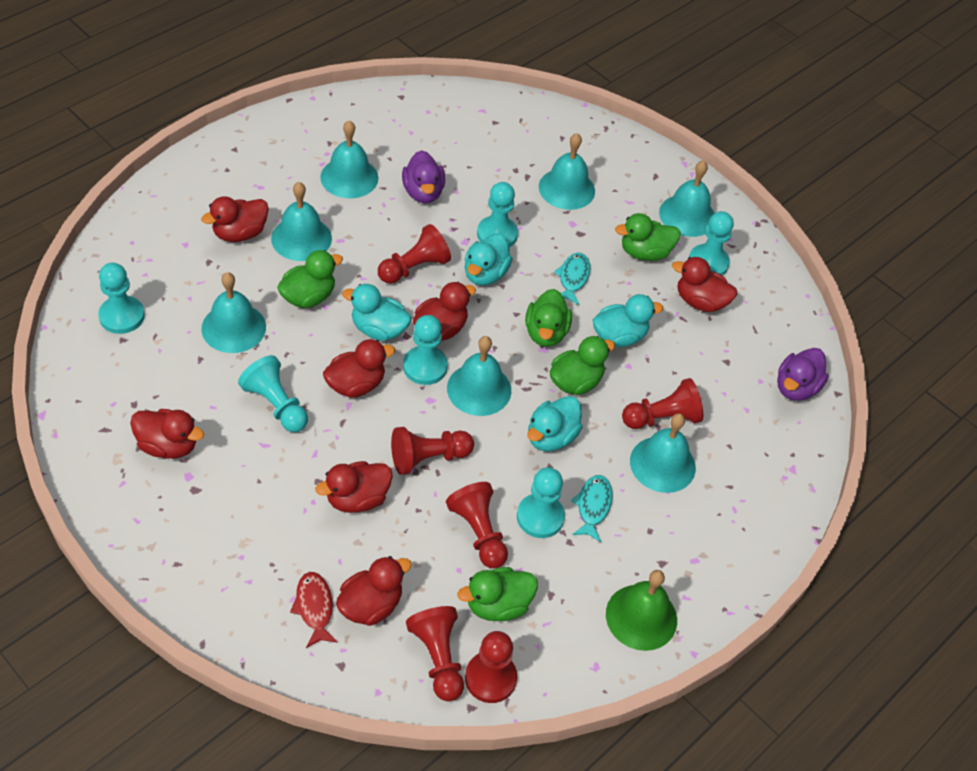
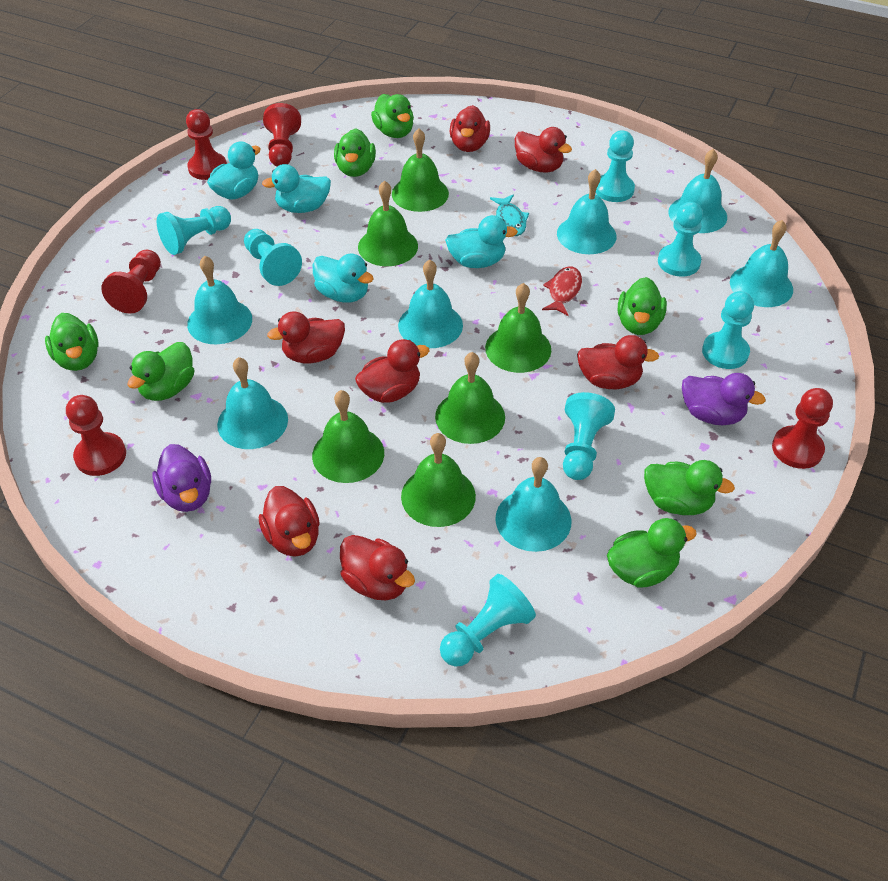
green bell: [606,570,677,651] = 1 -> [312,390,384,483] [358,180,418,266] [392,128,449,212] [401,433,476,527] [435,352,505,444] [485,283,551,373] = 6
green duck: [277,250,343,308] [457,567,538,621] [525,289,572,347] [550,336,615,395] [615,213,680,261] = 5 -> [45,313,99,371] [128,342,194,401] [334,128,376,177] [371,94,414,138] [607,518,697,588] [618,277,667,335] [644,460,735,515] = 7
red pawn: [378,224,451,284] [391,427,474,475] [406,606,464,701] [446,482,508,568] [465,631,517,703] [622,378,703,429] = 6 -> [66,395,126,476] [101,250,161,314] [186,109,227,180] [263,103,301,167] [772,388,833,469] = 5
turquoise fish: [554,253,590,305] [571,475,613,542] = 2 -> [490,194,529,236] = 1
turquoise pawn: [98,263,145,334] [238,355,308,432] [403,315,448,385] [477,182,518,247] [517,467,565,538] [689,211,734,276] = 6 -> [157,206,231,255] [244,229,302,286] [440,574,536,667] [563,392,615,480] [596,130,635,202] [658,202,703,276] [702,291,754,369] = 7

